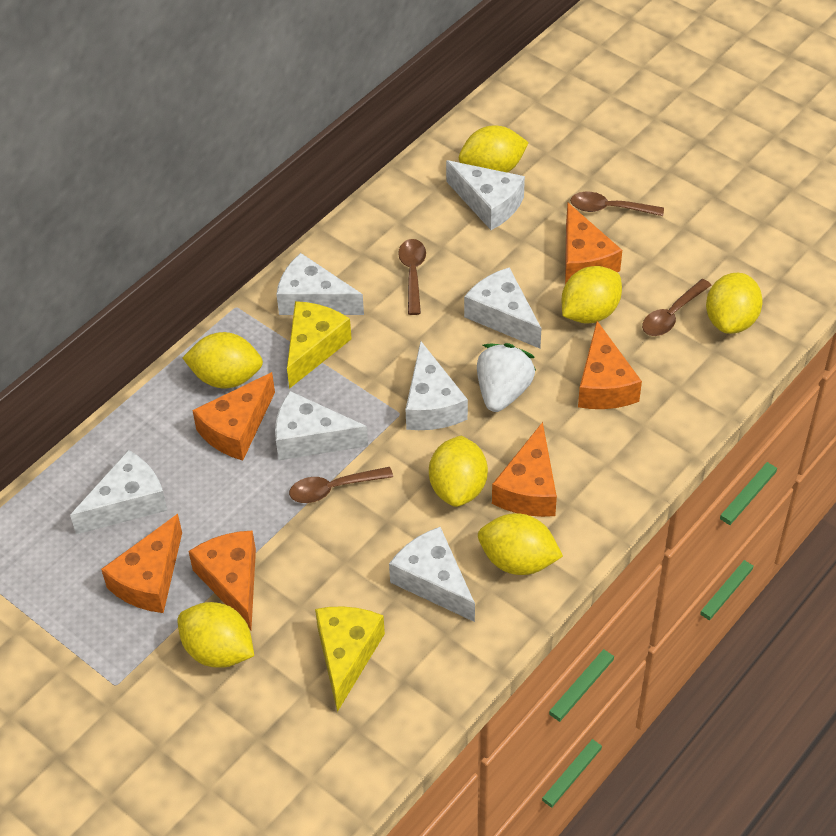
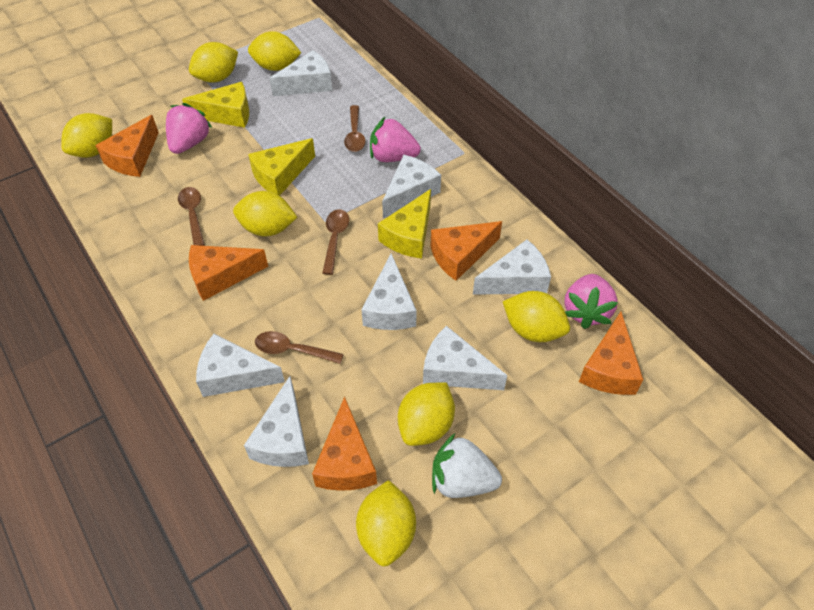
orange cheese: [101,514,182,613] [188,530,256,631] [192,372,275,461] [492,422,557,517] [565,202,622,284] [578,321,642,409] = 6 -> [95,115,159,177] [189,245,268,301] [312,396,377,491] [430,221,502,281] [579,312,643,395] = 5
pink strawberry: none = 0 -> [166,103,212,154] [370,117,421,162] [564,274,618,329] = 3
yellow cheese: [287,301,352,389] [315,606,385,712] = 2 -> [182,82,249,128] [248,138,315,196] [378,189,431,259] = 3

